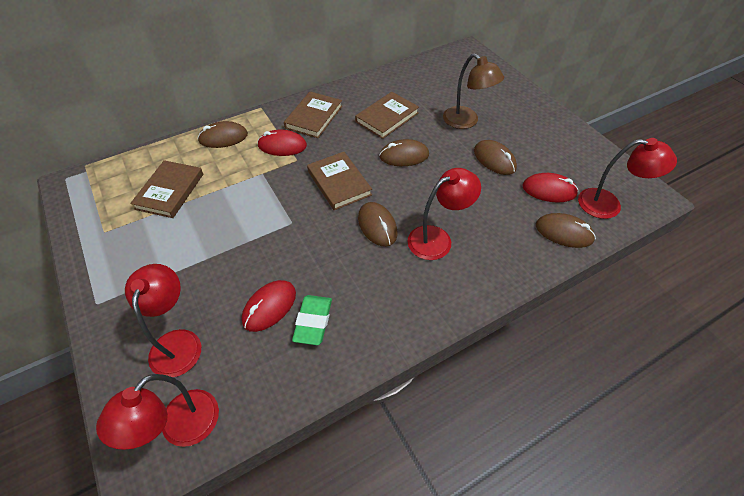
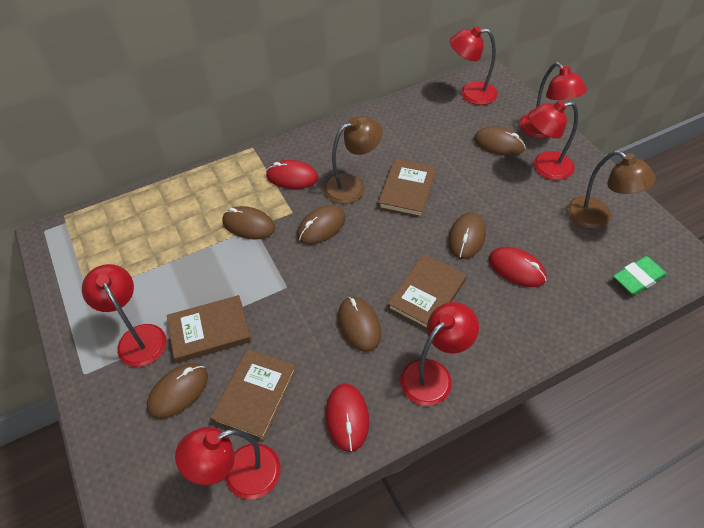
brown lamp: [443,54,504,129] = 1 -> [324,116,383,204] [567,150,656,229] = 2
brown mouse: [198,121,248,148] [358,202,398,247] [379,139,429,166] [474,140,517,175] [536,213,596,248] = 5 -> [147,364,208,419] [222,206,275,240] [297,205,345,245] [338,297,381,352] [448,212,486,259] [474,126,525,156] = 6
red lamp: [96,374,219,450] [125,264,201,377] [408,168,481,260] [578,138,677,219] = 4 -> [82,264,167,367] [175,427,281,499] [400,302,479,406] [450,26,497,105] [519,62,587,138] [528,100,578,180] = 6

